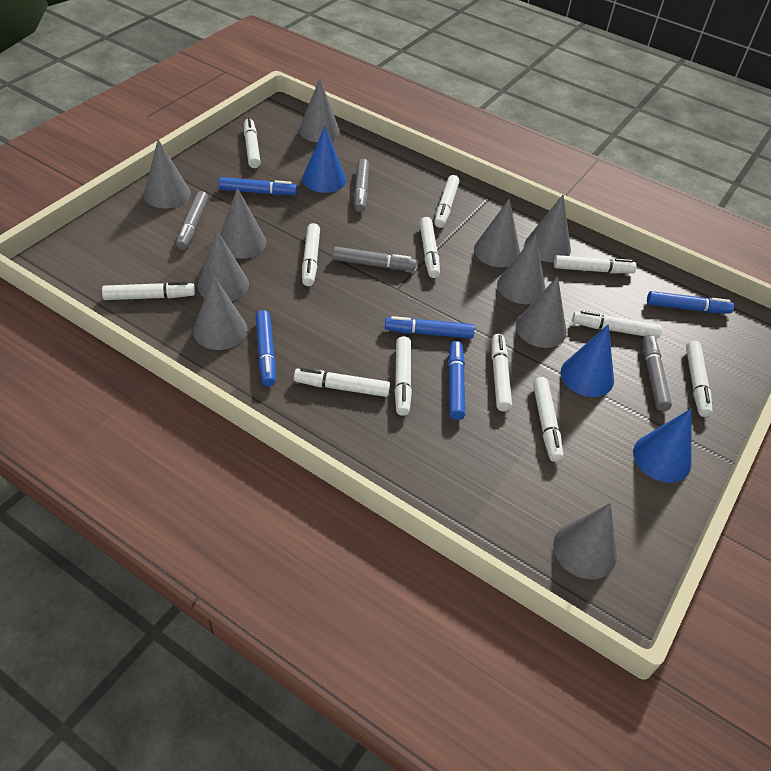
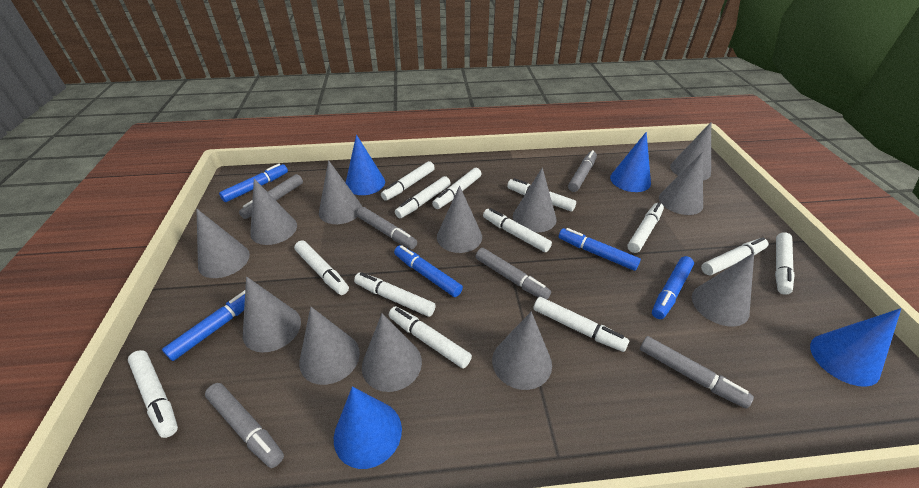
blue cone: [302,126,346,193] [561,324,614,397] [633,409,691,483] = 3 -> [334,387,402,469] [346,135,385,195] [610,132,651,192] [810,308,901,387] = 4
grey cone: [144,139,191,208] [193,275,248,350] [197,230,249,301] [220,188,266,259] [299,78,340,142] [474,198,520,267] [497,234,546,304] [516,276,567,348] [525,195,571,262] [553,503,617,579] = 10 -> [196,209,250,278] [243,276,301,353] [250,179,297,245] [299,307,360,385] [319,160,362,224] [362,314,422,392] [437,186,482,253] [492,311,552,390] [513,167,557,232] [659,152,703,215] [670,122,711,181] [692,253,754,327] = 12
grey marker: [176,191,209,250] [333,247,416,271] [354,159,369,212] [643,335,672,411] = 4 -> [205,383,284,468] [239,174,303,219] [356,207,417,249] [476,248,551,299] [568,150,597,192] [640,336,754,409] = 6
white marker: [102,282,195,300] [244,118,261,168] [294,368,390,397] [302,223,320,286] [394,336,412,416] [420,217,440,278] [434,175,460,228] [492,334,512,411] [533,377,563,462] [554,255,637,273] [572,311,662,338] [686,341,713,417] = 12 -> [128,350,178,438] [294,240,349,295] [354,272,436,317] [381,161,435,201] [389,306,472,368] [395,176,451,218] [432,168,482,209] [483,208,552,252] [507,178,576,211] [534,297,629,352] [627,203,664,253] [701,237,769,275] [775,232,795,295] = 13

